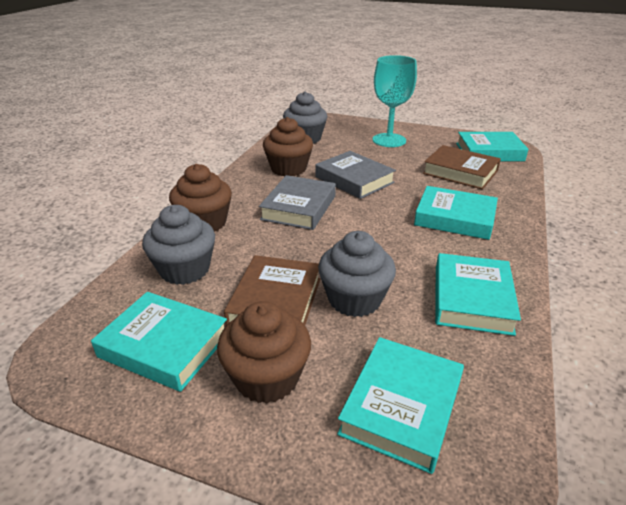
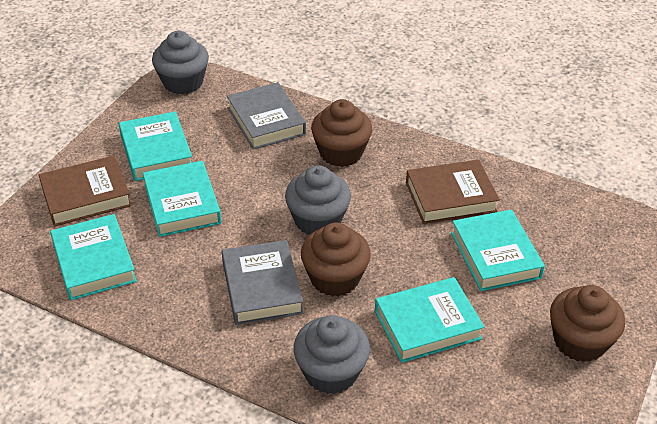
turquoise goblet: [372,55,417,147] = 1 -> none = 0

